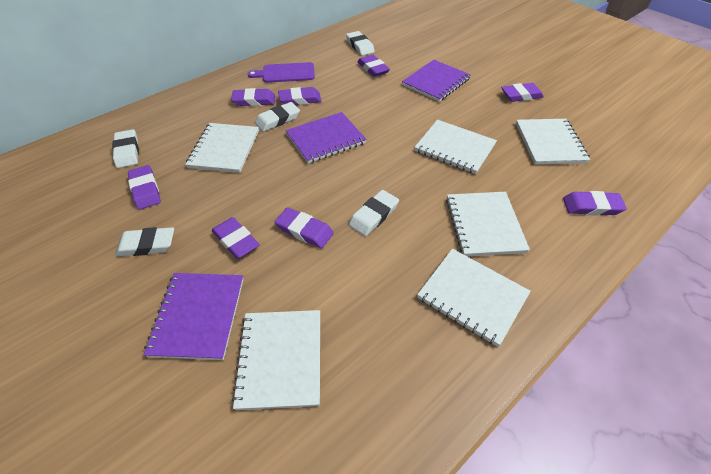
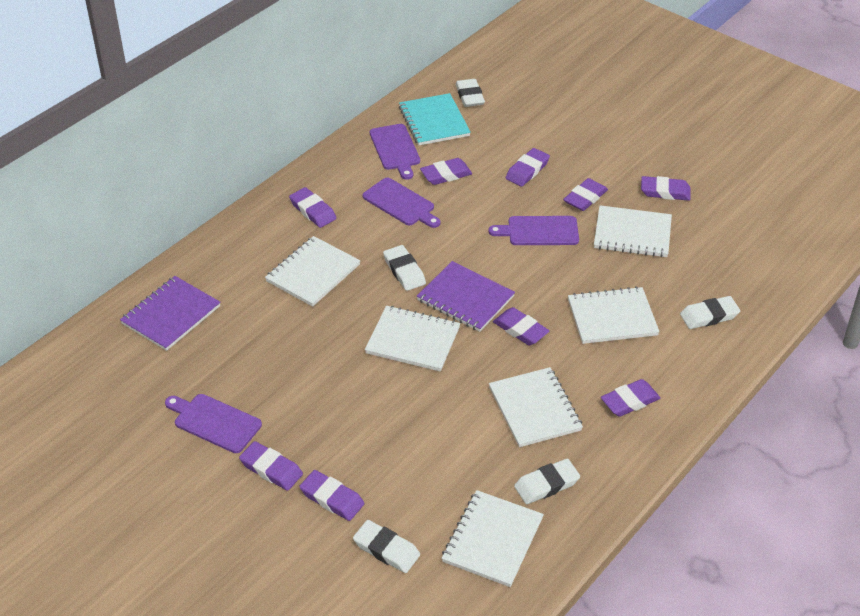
purple cutting board: [248,62,315,83] = 1 -> [165,394,262,453] [363,178,441,228] [370,124,420,180] [488,216,579,245] = 4
purple eraser: [128,165,161,210] [212,217,260,259] [231,88,275,106] [275,207,334,248] [278,87,321,105] [358,55,390,77] [501,83,544,102] [563,191,627,215] = 8 -> [239,441,303,491] [289,187,337,228] [299,470,364,521] [420,158,472,185] [493,307,550,345] [506,148,550,187] [563,178,608,211] [601,379,660,417] [641,176,691,201] = 9
purple notebook: [143,273,244,360] [286,112,367,164] [402,60,471,102] = 3 -> [120,276,221,351] [417,261,515,332] = 2
turquoise notebook: none = 0 -> [399,93,471,145] = 1

